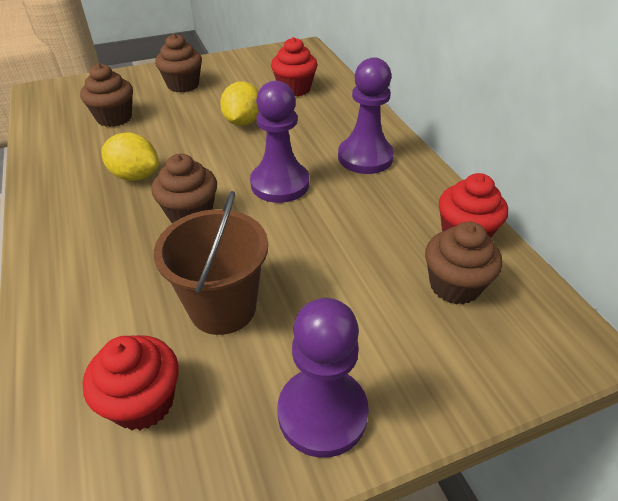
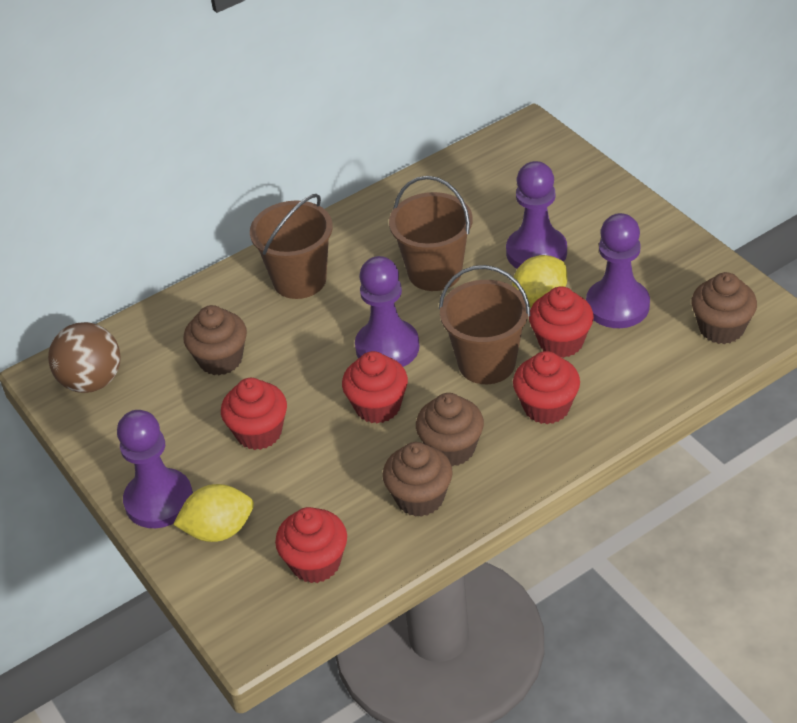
brown ball: none = 0 -> [48,322,121,393] = 1
brown bucket: [154,191,268,335] = 1 -> [250,194,333,299] [389,176,473,291] [439,265,530,384] = 3
purple pawn: [250,81,309,203] [277,298,369,458] [338,57,394,174] = 3 -> [117,410,193,528] [355,256,419,367] [506,161,567,269] [586,213,650,328] = 4
red cupcake: [83,335,179,430] [271,37,317,97] [439,173,508,238] = 3 -> [221,378,287,450] [275,507,347,583] [342,351,408,424] [513,351,580,424] [529,286,594,358] = 5

